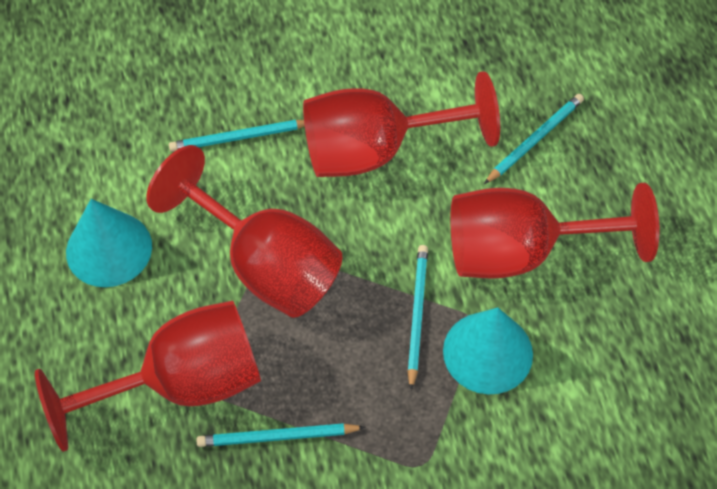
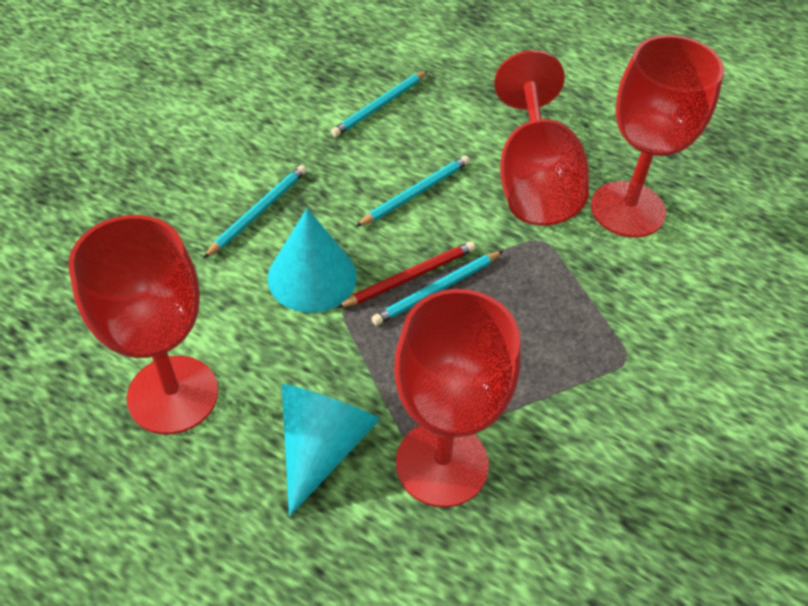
red pencil: none = 0 -> [337,241,475,308] = 1

